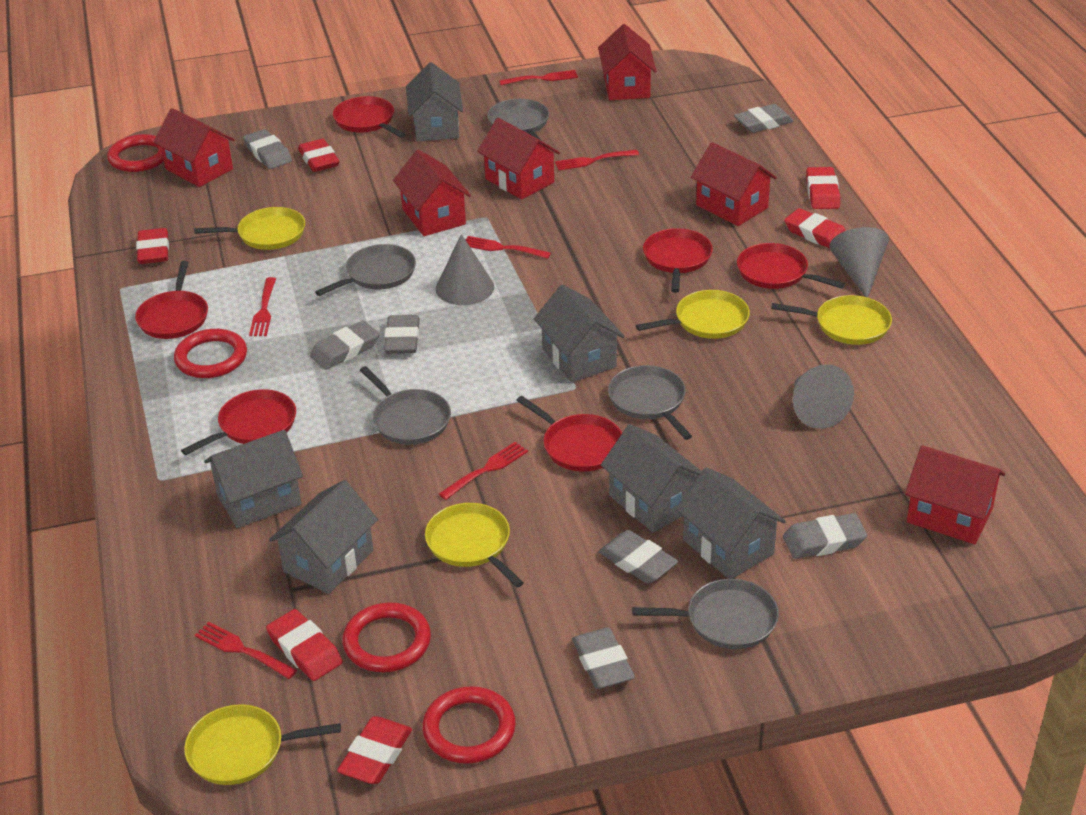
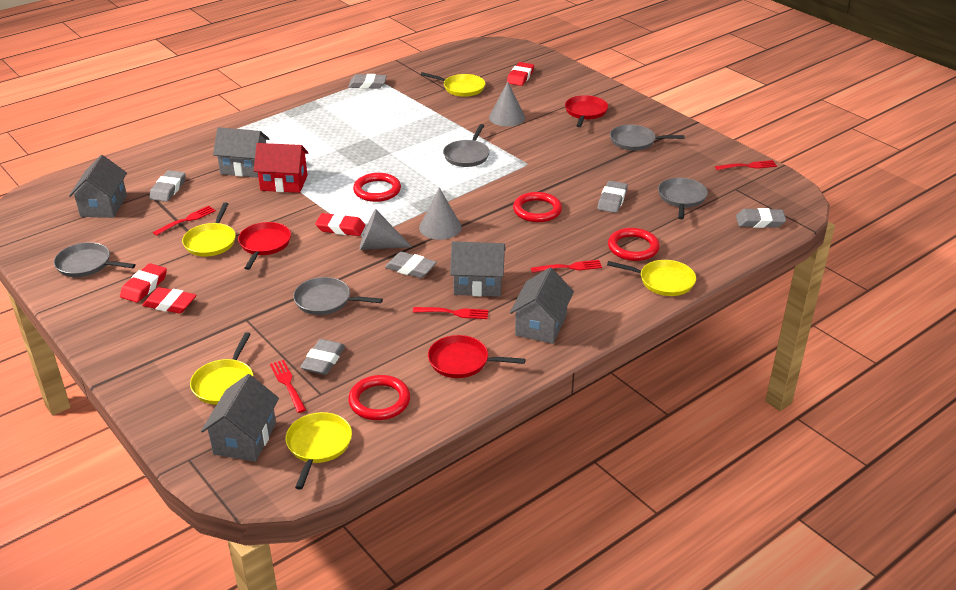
grey eraser: [243,129,292,169] [310,321,379,370] [384,315,420,354] [572,628,635,689] [599,530,678,583] [734,104,793,133] [783,513,867,559] = 7 -> [149,170,186,202] [300,339,345,375] [348,74,387,89] [385,251,437,278] [597,181,628,213] [736,208,786,228] = 6
grey house: [204,430,303,528] [269,480,378,594] [406,62,463,141] [534,284,625,383] [601,424,702,533] [676,467,786,579] = 6 -> [69,155,127,218] [201,374,279,462] [213,127,269,178] [450,241,506,297] [510,268,574,344] = 5
red eraser: [136,228,169,264] [266,609,343,681] [298,139,340,172] [337,716,412,784] [784,208,846,248] [806,167,840,209] = 6 -> [120,263,167,303] [142,287,196,314] [315,213,366,236] [507,62,534,86] = 4
red fork: [195,622,297,679] [249,277,276,336] [439,442,528,500] [466,236,551,259] [499,70,578,85] [555,150,639,170] = 6 -> [153,206,216,236] [270,360,306,413] [413,307,488,319] [531,260,602,273] [715,160,777,170] = 5
red house: [153,108,235,187] [393,150,471,236] [477,118,560,199] [598,24,656,100] [691,142,777,226] [905,445,1005,544] = 6 -> [254,143,308,193] = 1
red pan: [135,261,208,339] [181,389,296,455] [333,96,405,138] [516,396,622,472] [643,228,713,293] [737,243,845,289] = 6 -> [238,222,291,270] [428,335,526,378] [565,95,608,127] = 3

